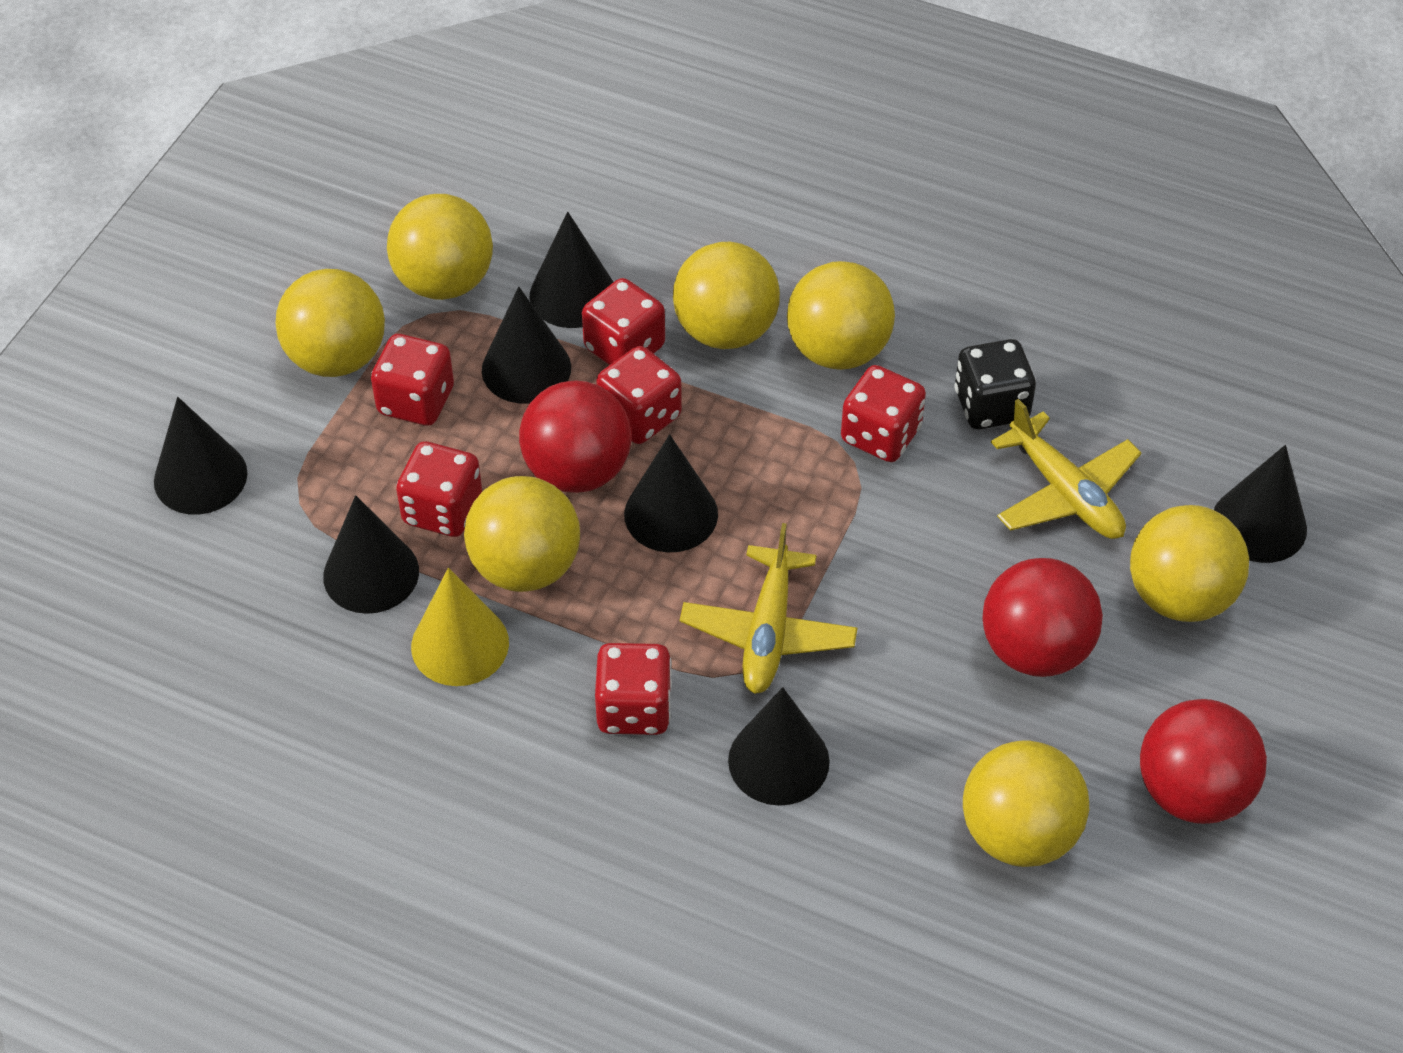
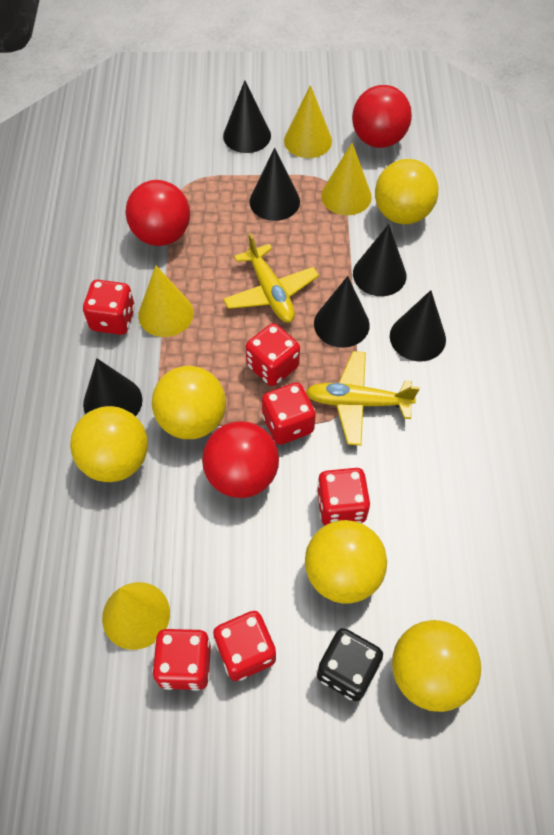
black cone: [154,397,248,514] [323,495,419,614] [482,287,571,404] [530,212,613,328] [624,434,718,552] [728,687,830,806] [1214,445,1307,563] = 7 -> [83,358,142,416] [223,80,271,153] [250,148,300,221] [314,276,370,348] [353,224,406,296] [390,290,446,362] = 6
yellow ball: [276,269,385,377] [387,194,493,300] [464,476,580,592] [673,242,780,349] [787,261,895,370] [963,740,1089,867] [1130,505,1249,622] = 7 -> [70,406,148,482] [152,366,226,439] [305,520,387,603] [375,159,438,224] [392,620,481,712] = 5
yellow cone: [411,568,509,686] = 1 -> [102,582,170,650] [138,265,194,337] [284,85,332,158] [321,143,372,215] = 4

